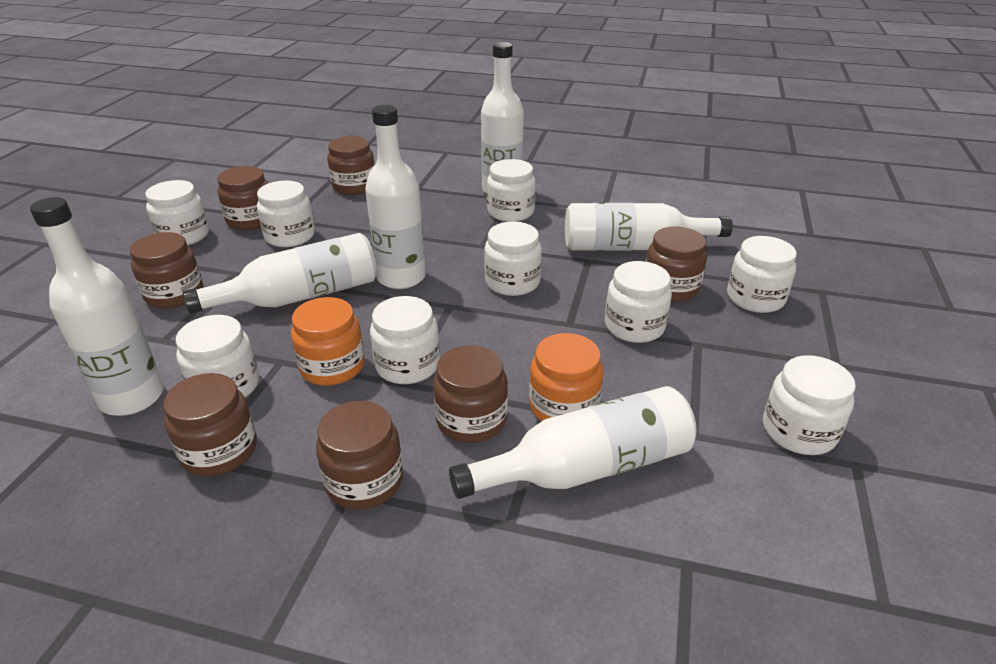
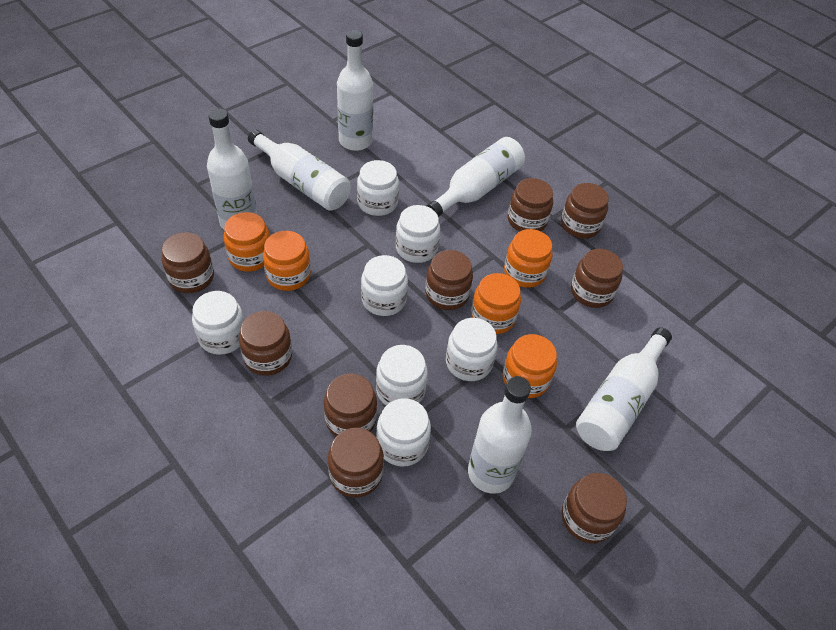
brown jar: [130,232,203,308] [163,373,257,477] [217,166,268,230] [316,401,403,509] [327,136,375,195] [433,345,508,443] [646,226,707,302] = 7 -> [162,232,214,293] [239,311,292,376] [324,374,377,436] [328,428,384,498] [425,250,473,310] [508,178,553,232] [561,183,609,238] [562,473,627,543] [571,249,623,308] = 9
orange jar: [291,297,365,386] [529,333,603,421] = 2 -> [223,212,270,272] [263,231,311,291] [471,273,521,334] [503,334,557,398] [504,229,553,288] = 5
white jar: [145,180,209,245] [176,315,259,397] [257,180,315,247] [370,296,440,384] [484,221,542,296] [487,159,536,222] [605,261,672,343] [727,236,797,313] [763,355,856,455] = 9 -> [192,291,244,355] [357,160,399,216] [361,255,408,316] [376,345,428,406] [376,398,431,467] [396,205,440,263] [446,318,498,381] = 7

